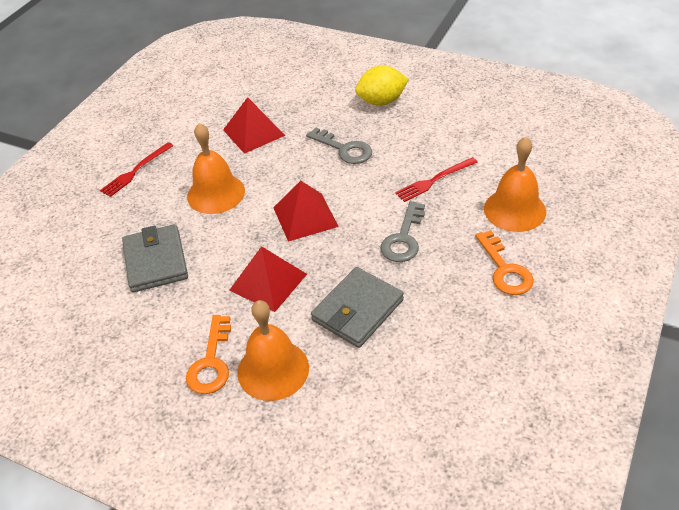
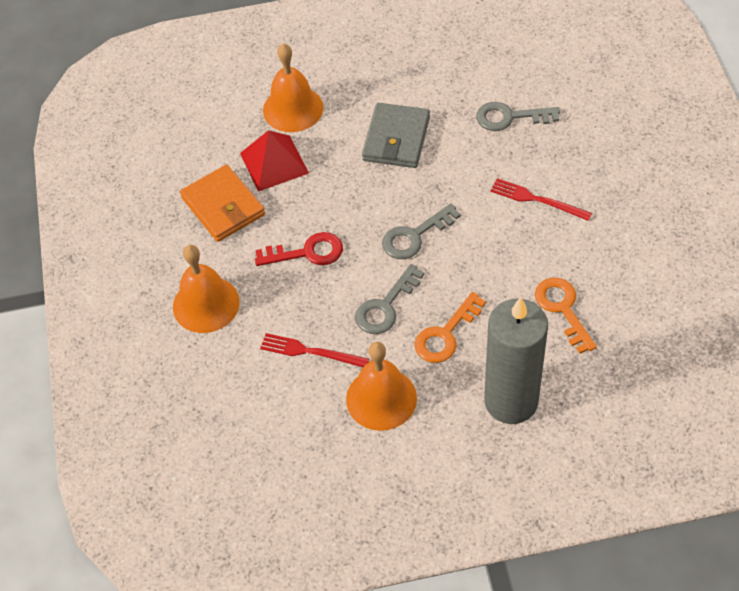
grey candle: none = 0 -> [484,297,548,424] = 1
grey key: [306,128,372,164] [380,201,425,262] = 2 -> [355,264,424,334] [382,203,461,259] [476,102,560,131] = 3
grey wallet: [122,224,188,292] [311,267,404,348] = 2 -> [362,103,430,168] = 1
orange wallet: none = 0 -> [180,165,265,242] = 1
red key: none = 0 -> [255,232,343,266] = 1
red pyramid: [223,97,285,154] [229,246,307,312] [273,181,339,242] = 3 -> [240,130,309,192] = 1
yellow lemon: [355,65,409,106] = 1 -> none = 0

